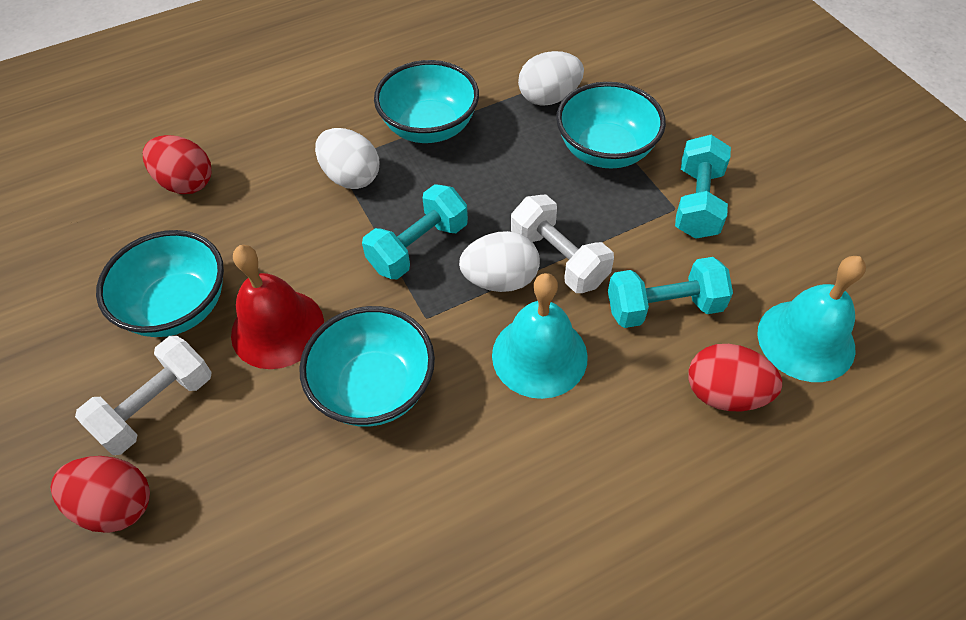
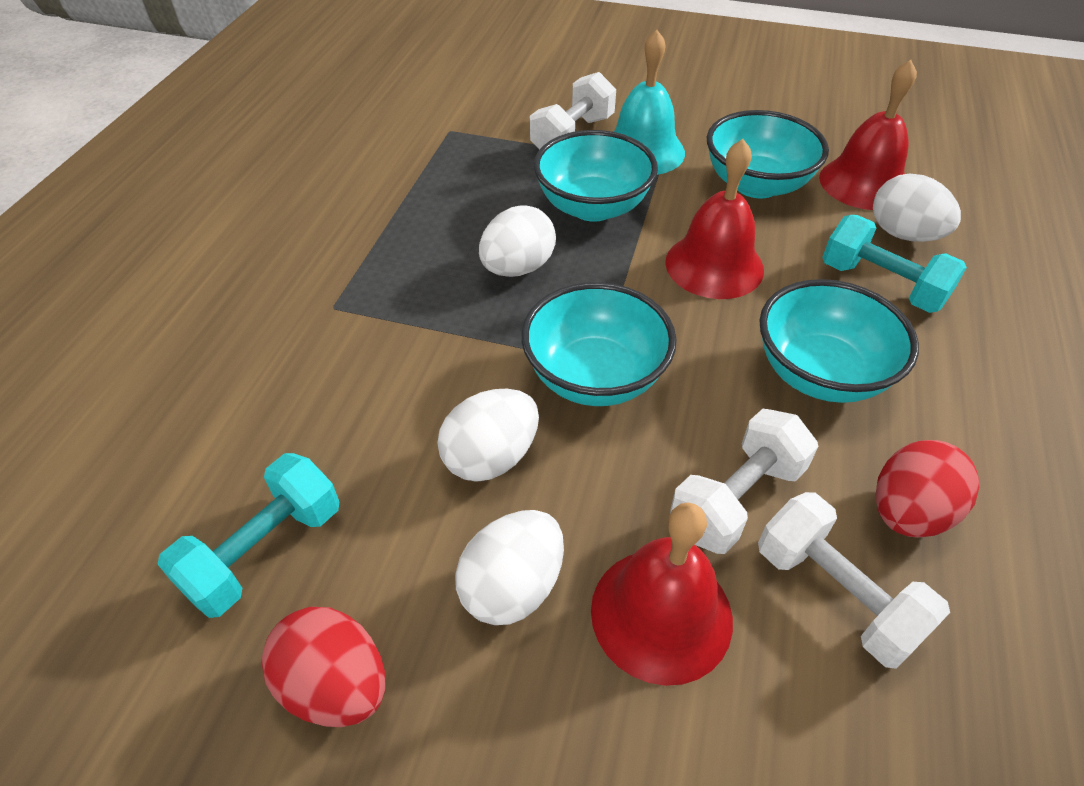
red bell: [231,245,324,369] = 1 -> [591,503,733,686] [665,139,764,299] [819,60,917,210] = 3
red egg: [51,456,150,533] [143,135,211,194] [688,344,782,411] = 3 -> [261,607,385,727] [875,440,980,538] = 2
turquoise bell: [492,273,588,399] [757,256,866,382] = 2 -> [614,30,685,175] = 1
turquoise dumbbell: [362,184,468,279] [608,257,733,328] [675,135,731,239] = 3 -> [157,453,339,618] [822,215,967,313] = 2
white dumbbell: [75,336,212,455] [511,195,614,293] = 2 -> [530,72,616,150] [670,409,818,554] [758,492,950,669] = 3
white egg: [315,128,379,189] [459,231,540,292] [518,51,584,106] = 3 -> [437,389,539,482] [455,510,564,625] [479,206,556,277] [873,174,961,242] = 4

